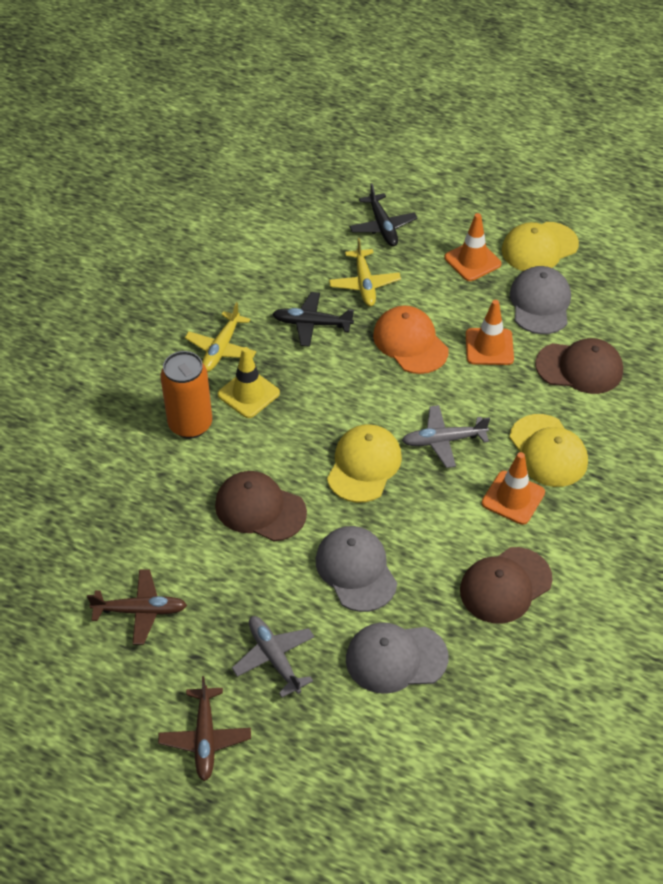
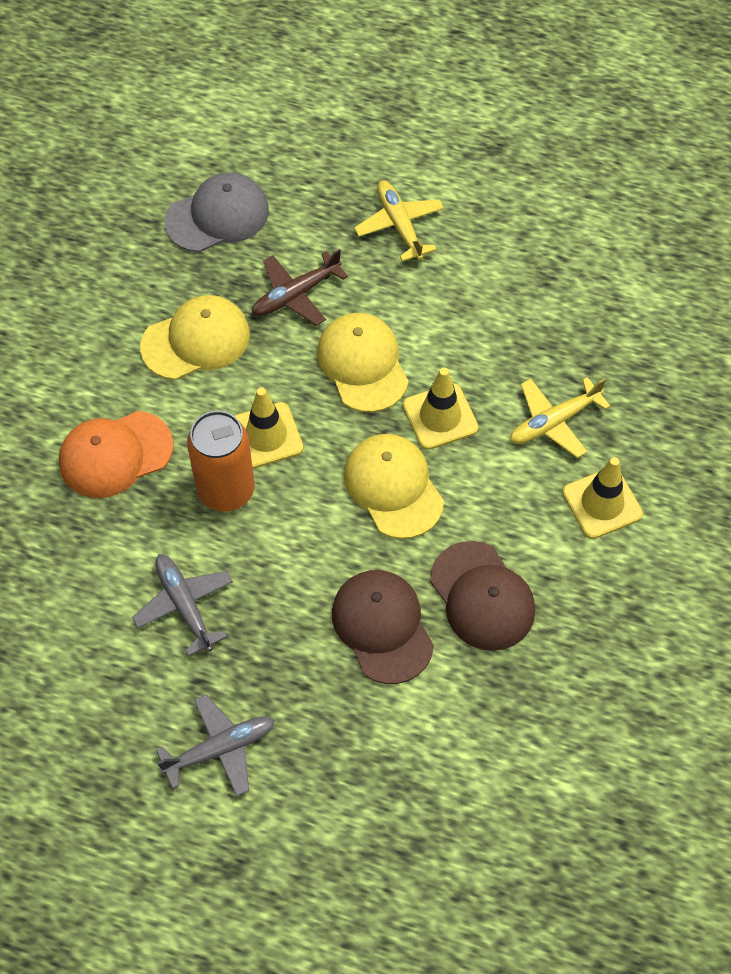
black plane: [272,292,354,347] [349,183,417,247] = 2 -> none = 0
brown cap: [215,471,307,542] [460,547,552,624] [535,338,623,394] = 3 -> [332,570,434,684] [430,541,535,651] = 2
brown plane: [87,569,187,645] [158,676,251,781] = 2 -> [252,249,348,326] = 1
grey cap: [316,526,397,612] [346,622,448,694] [510,266,571,334] = 3 -> [164,172,269,252] = 1
orange traffic cone: [444,213,502,281] [466,300,514,365] [482,452,545,525] = 3 -> none = 0
yellow traffic cone: [218,347,280,418] = 1 -> [235,387,303,469] [403,368,479,450] [563,457,643,539] = 3

